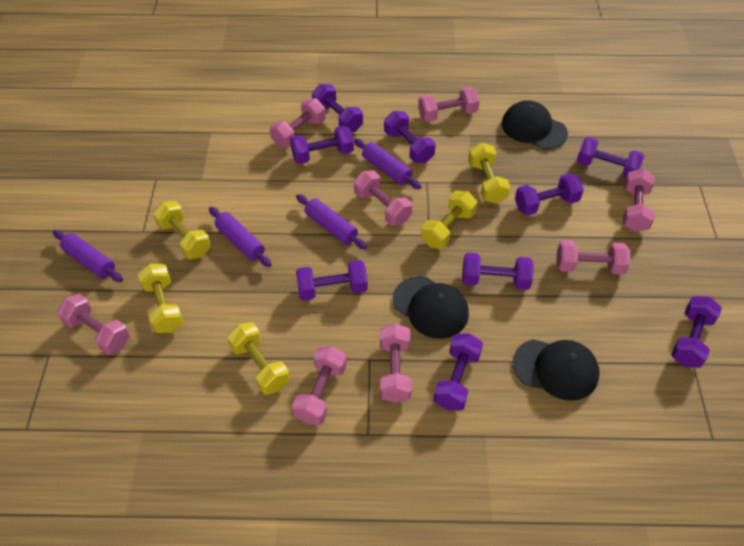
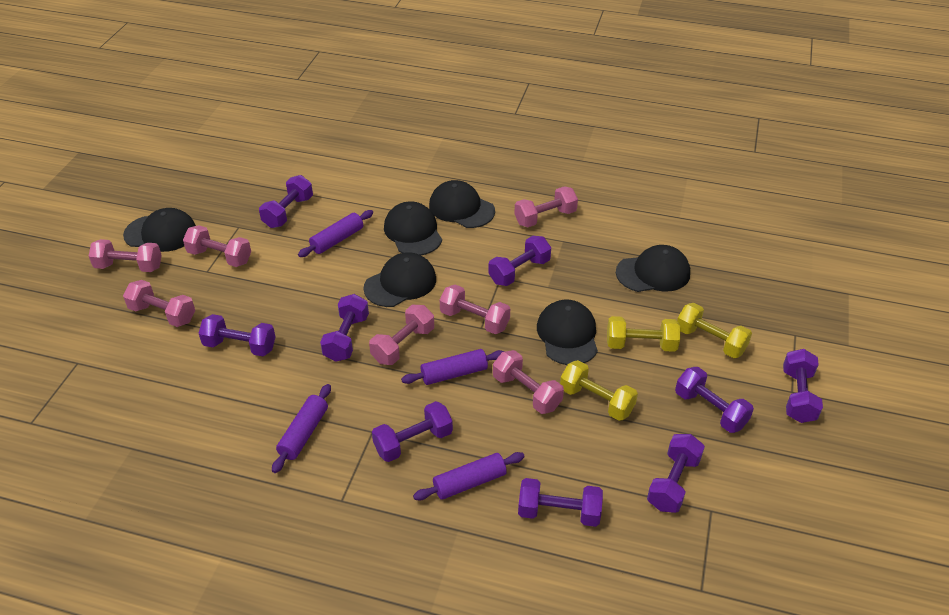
black cap: [393,276,469,339] [502,100,568,149] [513,339,600,401] = 3 -> [123,208,196,252] [363,252,436,307] [384,201,442,255] [429,180,495,228] [537,300,598,365] [616,245,690,292] = 6
pink dumbbell: [57,294,130,355] [270,98,326,148] [292,346,347,425] [354,170,412,226] [380,324,412,403] [418,87,480,122] [557,240,630,275] [623,169,655,232] = 8 -> [89,239,162,272] [123,280,195,327] [183,225,251,267] [369,305,434,365] [440,285,510,334] [493,350,564,414] [514,186,578,227] = 7
yellow dumbbell: [138,264,183,333] [153,201,211,259] [227,322,290,395] [421,191,477,249] [468,142,510,204] = 5 -> [560,360,638,421] [607,316,680,352] [677,303,752,358] = 3

